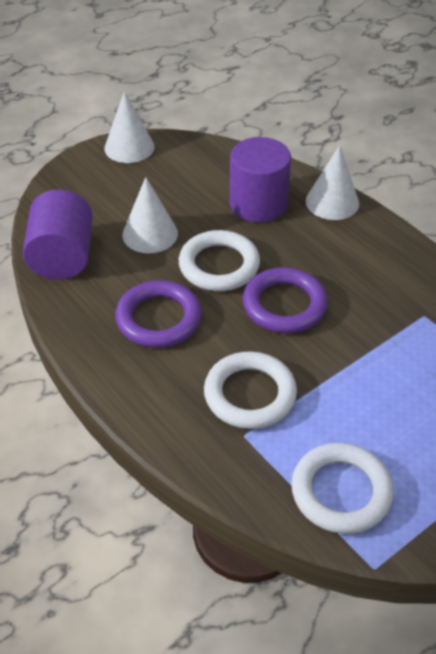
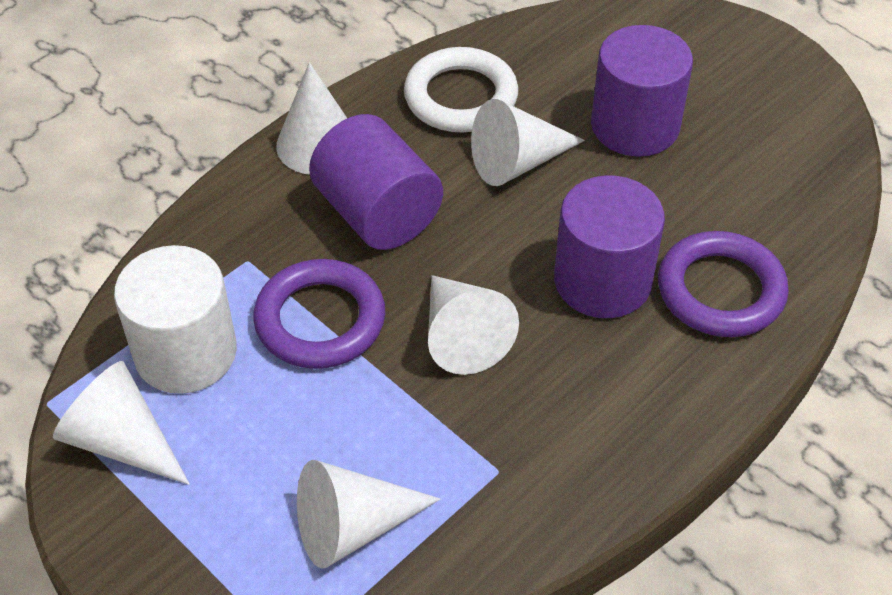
purple cylinder: [23,190,93,280] [230,137,291,222] = 2 -> [309,114,443,250] [554,175,665,318] [591,25,693,157] = 3
white cone: [104,91,155,163] [122,177,178,253] [306,145,359,220] = 3 -> [53,361,190,485] [276,62,347,175] [297,460,440,569] [428,275,519,375] [471,99,585,186] = 5
white cylinder: none = 0 -> [114,245,237,394] = 1
white ring: [179,230,260,291] [204,351,297,429] [291,443,394,534] = 3 -> [404,47,518,132] = 1

